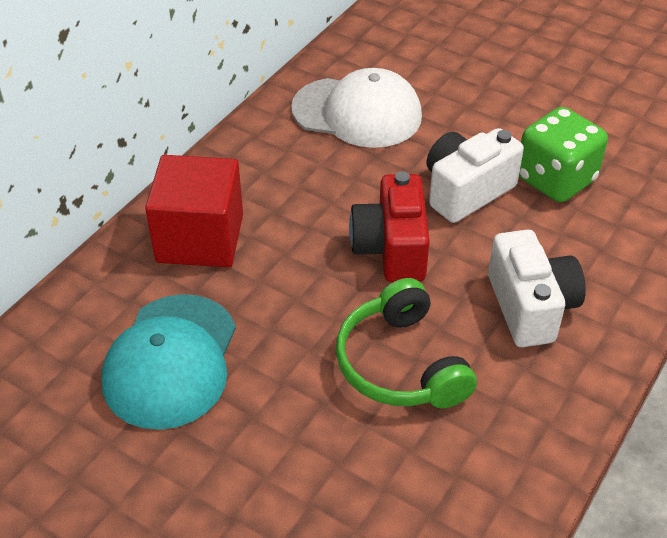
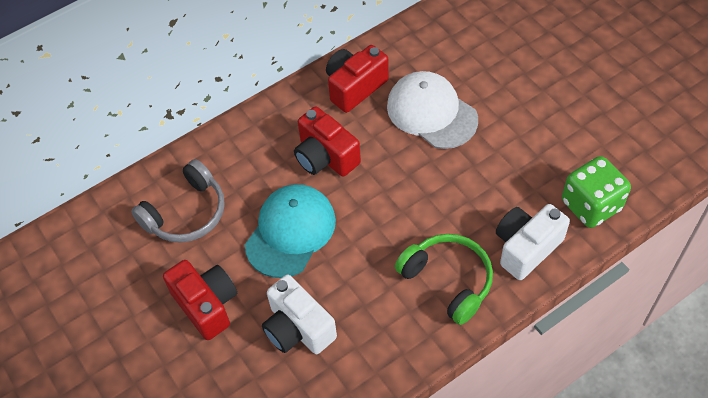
grey headphones: none = 0 -> [131,159,225,243] = 1
red camera: [349,171,430,282] = 1 -> [163,260,237,340] [294,106,361,177] [326,45,389,113] = 3
red cube: [145,155,243,267] = 1 -> none = 0

